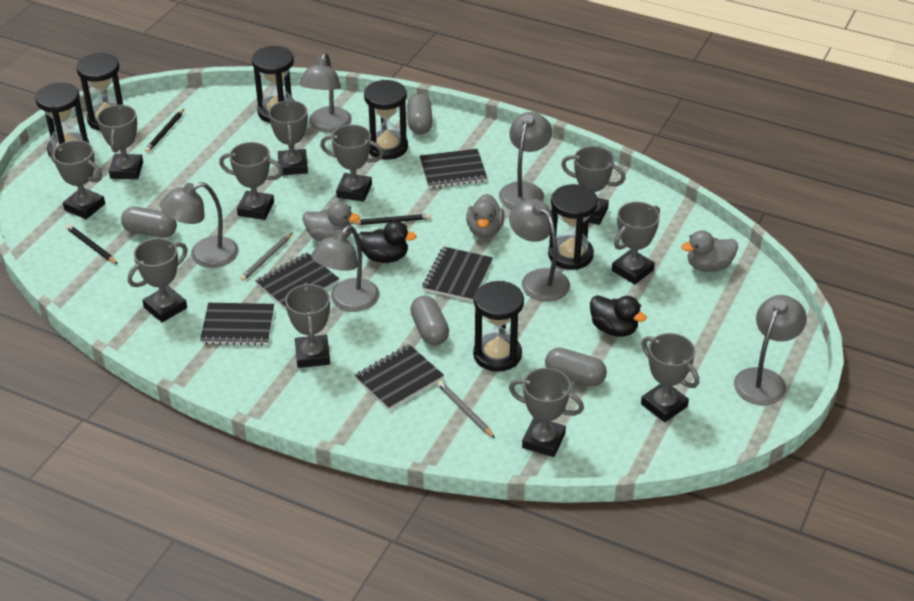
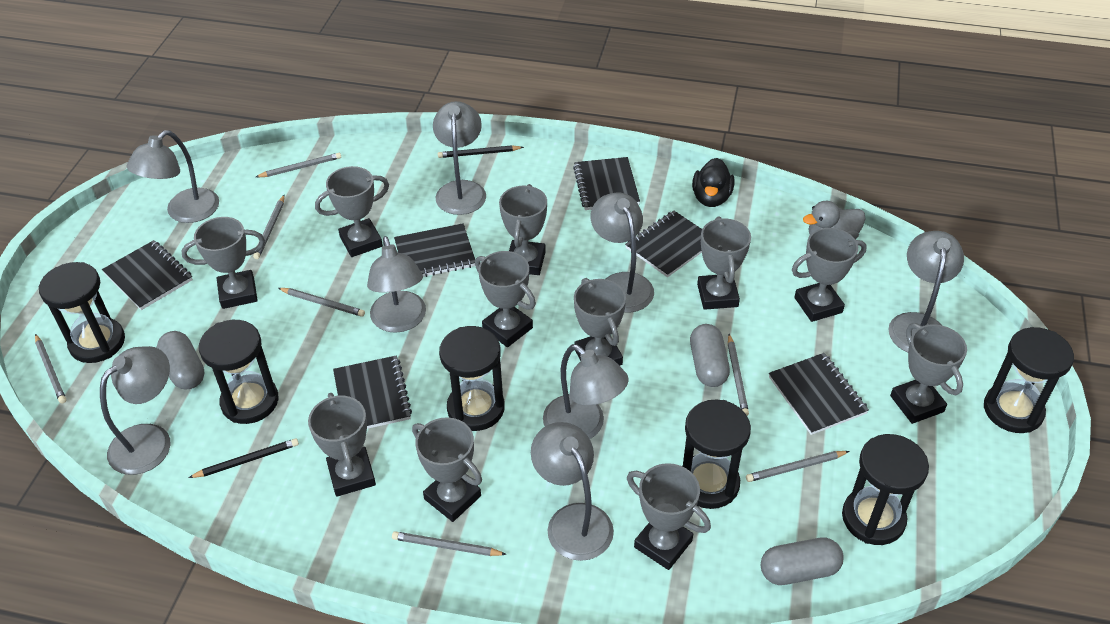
black duck: [358,221,417,263] [590,295,647,337] = 2 -> [692,158,735,207] = 1
black notebook: [200,303,274,346] [256,253,339,310] [355,344,444,410] [420,149,487,188] [422,247,493,302] = 5 -> [102,240,193,310] [333,355,412,429] [394,224,475,277] [573,157,640,210] [625,211,702,277] [769,353,869,435] = 6
black pencil: [66,224,118,264] [145,109,184,153] [351,214,431,225] = 3 -> [188,438,299,478] [438,145,524,158] = 2
grey capsule: [121,207,177,238] [407,93,432,135] [410,296,449,346] [545,348,607,387] = 4 -> [157,331,205,390] [690,324,730,387] [761,537,844,585] = 3
grey duck: [303,202,360,242] [466,194,504,238] [681,230,738,272] = 3 -> [803,200,865,240] = 1
grey lamp: [160,182,239,268] [299,53,352,133] [311,225,379,312] [499,112,552,209] [509,199,570,302] [734,295,807,405] = 6 -> [100,346,171,475] [127,130,219,223] [367,236,426,333] [433,101,486,215] [531,422,614,561] [543,344,628,439] [591,192,654,312] [888,231,964,352] = 8
grey pencil: [240,232,293,281] [437,381,495,438] = 2 -> [35,334,66,403] [253,195,285,259] [256,153,341,177] [278,288,365,317] [392,531,507,556] [728,334,749,416] [746,451,849,482] = 7

